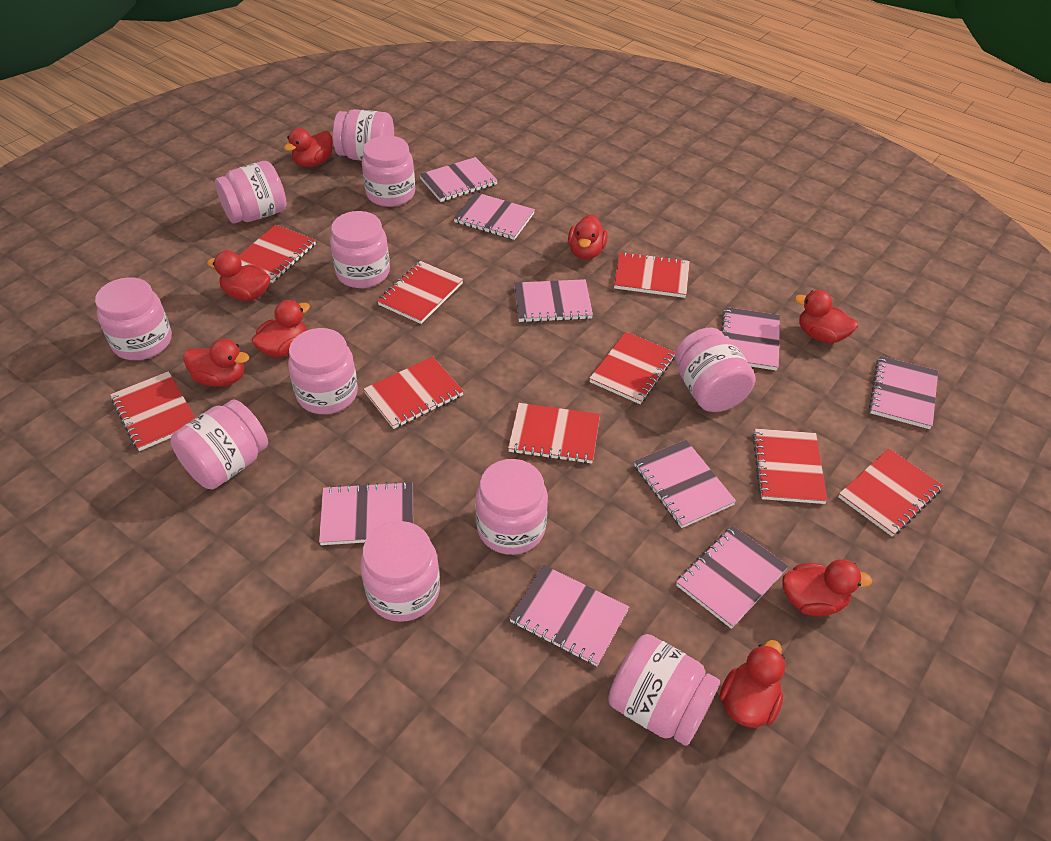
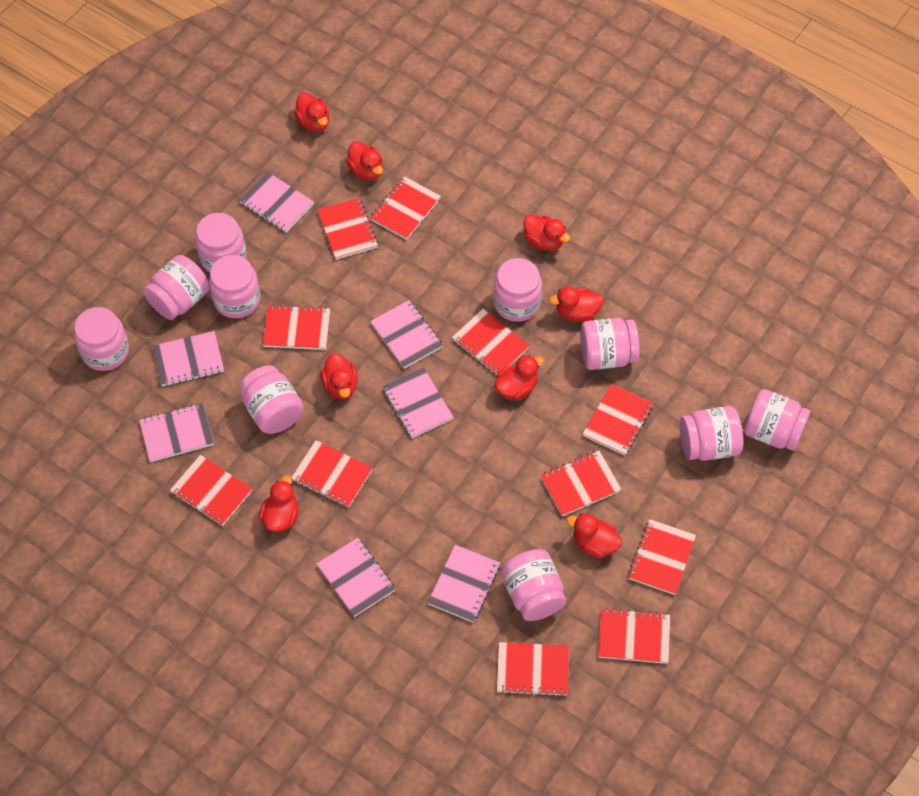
pink jar: [95,277,172,360] [171,399,268,489] [215,161,287,224] [288,328,358,414] [330,211,390,288] [333,109,394,161] [360,521,440,622] [362,136,415,207] [475,459,548,555] [608,634,720,746] [675,328,755,412] = 11 -> [74,307,129,371] [143,255,210,320] [195,213,246,273] [209,255,261,318] [239,365,304,434] [493,258,542,322] [501,549,566,621] [580,318,639,370] [679,406,743,461] [744,389,811,451] = 10
pink notebook: [319,481,413,545] [419,157,498,202] [454,192,535,240] [509,565,629,666] [514,279,593,322] [634,440,736,528] [676,526,789,629] [721,307,780,371] [869,356,938,429] = 9 -> [139,403,214,462] [152,331,224,386] [239,172,314,232] [316,537,395,617] [370,300,443,369] [382,367,453,438] [428,545,500,622] = 7
red notebook: [110,371,195,451] [239,225,316,283] [364,357,464,429] [377,261,463,324] [508,403,600,464] [589,332,676,404] [614,252,690,298] [753,429,828,504] [838,449,943,536] = 9 -> [170,455,252,526] [263,305,331,350] [291,440,373,508] [317,198,378,260] [370,176,441,240] [452,309,530,375] [497,642,569,697] [540,450,622,516] [583,384,654,456] [598,608,671,664] [628,519,696,595] = 11

